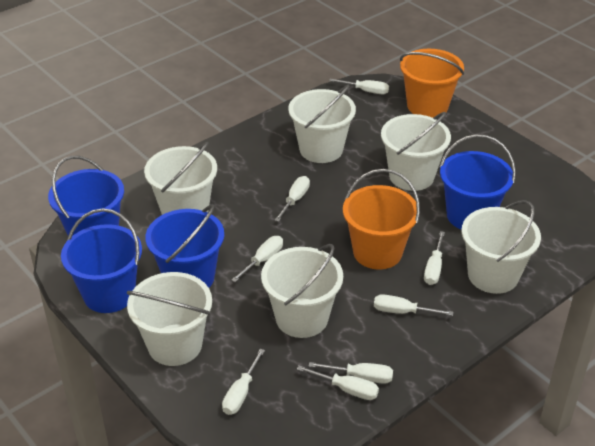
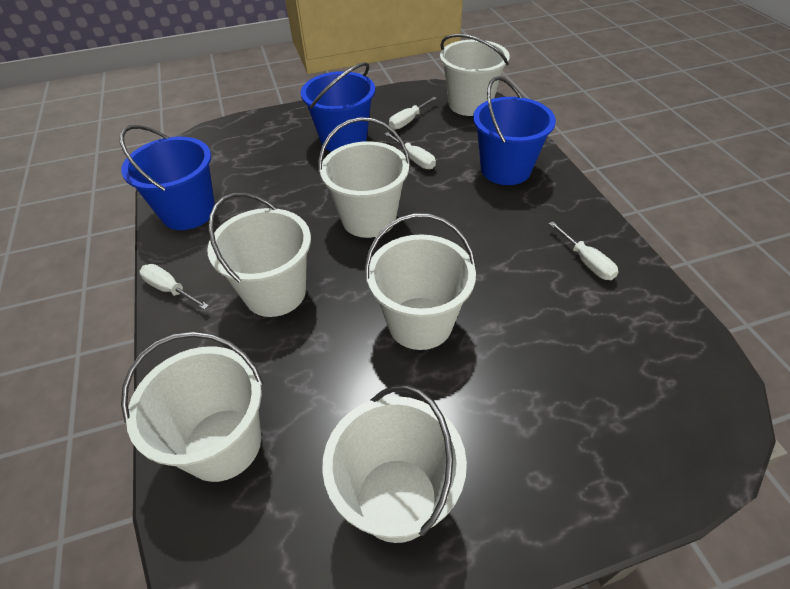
blue bucket: [48,156,124,236] [61,208,142,313] [145,205,224,288] [440,134,516,230] = 4 -> [120,125,215,230] [301,62,375,152] [473,76,556,185] = 3
orange bucket: [343,169,420,269] [400,49,464,118] = 2 -> none = 0
white screwdriver: [222,349,265,415] [231,236,283,282] [275,176,310,222] [297,365,379,400] [309,362,393,384] [329,79,389,94] [374,294,453,316] [424,231,445,285] = 8 -> [139,264,209,310] [384,132,436,169] [389,97,437,130] [549,221,618,280] = 4

